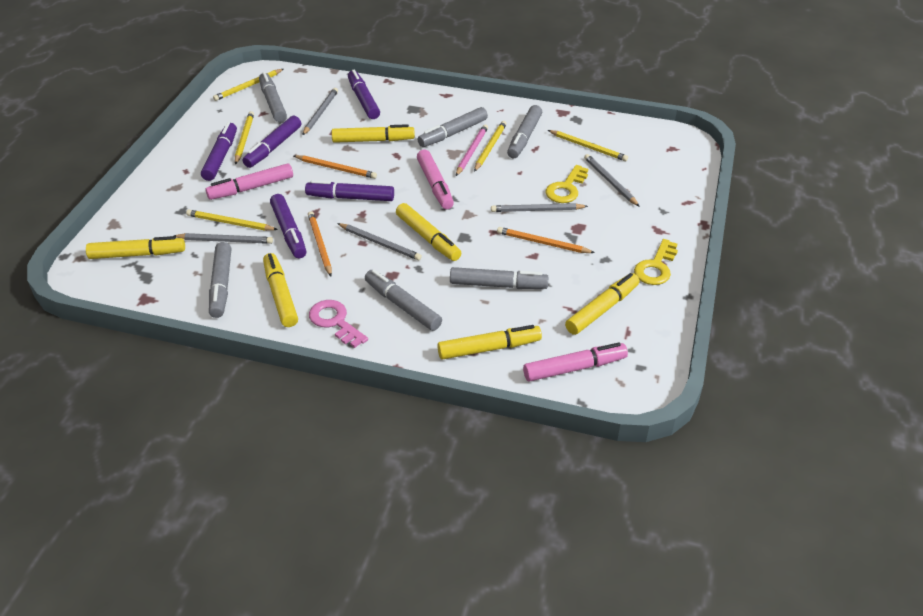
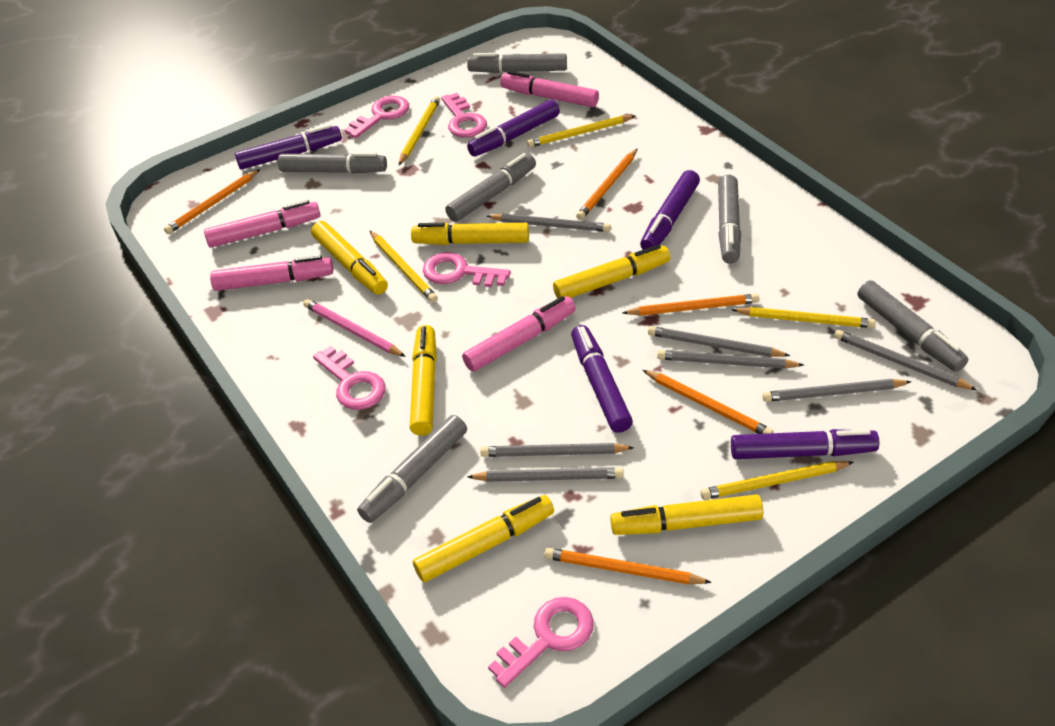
grey pencil: [174,233,273,244] [303,88,338,135] [337,223,422,260] [491,203,588,212] [584,154,640,207] = 5 -> [467,468,624,482] [480,443,634,457] [487,214,611,232] [648,326,790,357] [657,350,804,369] [762,379,911,402] [834,330,977,390] = 7
orange pencil: [294,155,377,179] [308,211,332,276] [497,227,595,253] = 3 -> [164,169,260,234] [544,548,712,584] [576,149,637,220] [622,294,759,316] [643,370,773,434] = 5
pink key: [309,300,368,348] = 1 -> [313,346,386,410] [344,96,409,138] [423,252,511,287] [441,93,487,138] [488,597,594,688] = 5
pink marker: [206,163,293,200] [417,150,454,209] [523,342,628,382] = 3 -> [204,200,321,248] [210,256,333,291] [462,296,576,372] [500,71,599,107] = 4
yellow key: [546,165,588,203] [634,239,678,285] = 2 -> none = 0

